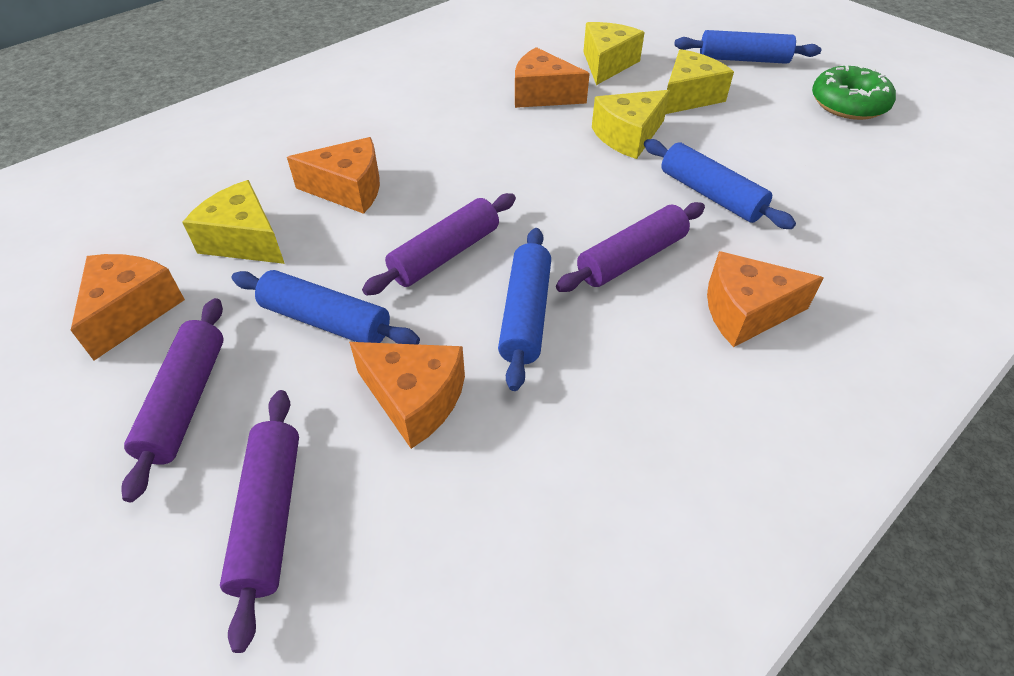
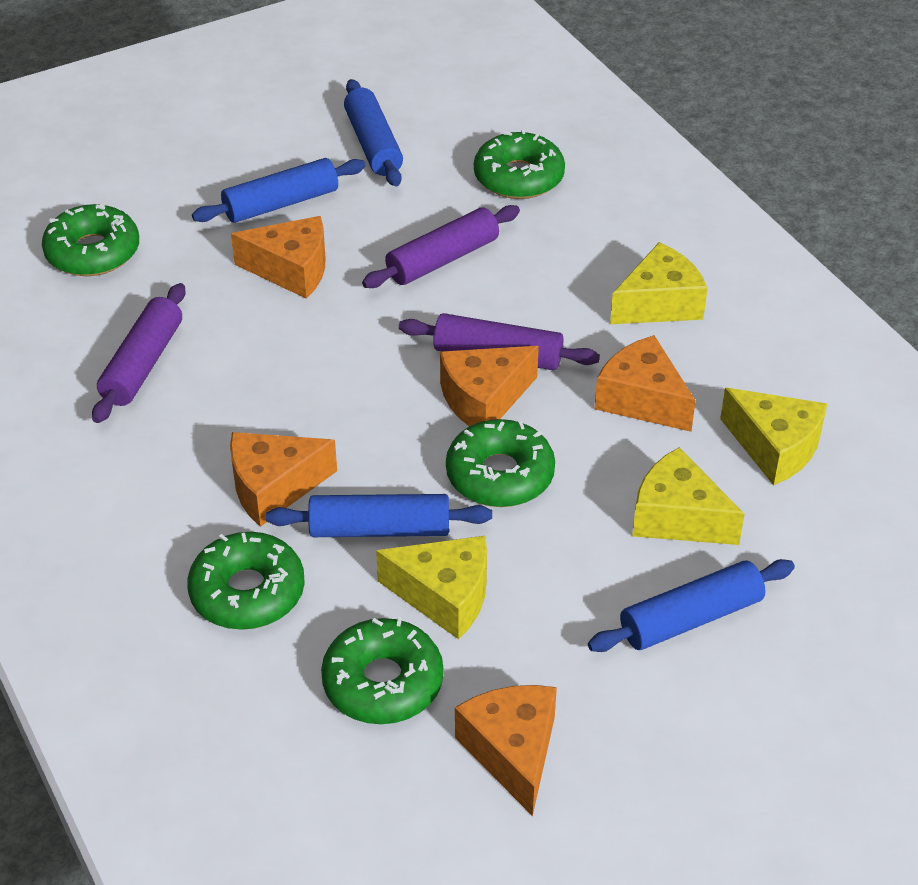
green donut: [812,64,896,120] = 1 -> [42,204,139,276] [187,532,305,630] [321,617,444,724] [446,419,555,507] [474,129,565,199] = 5
purple rolling pin: [121,298,224,502] [220,390,299,653] [362,193,516,296] [556,202,705,292] = 4 -> [92,283,186,423] [362,205,520,288] [399,313,600,371] = 3

